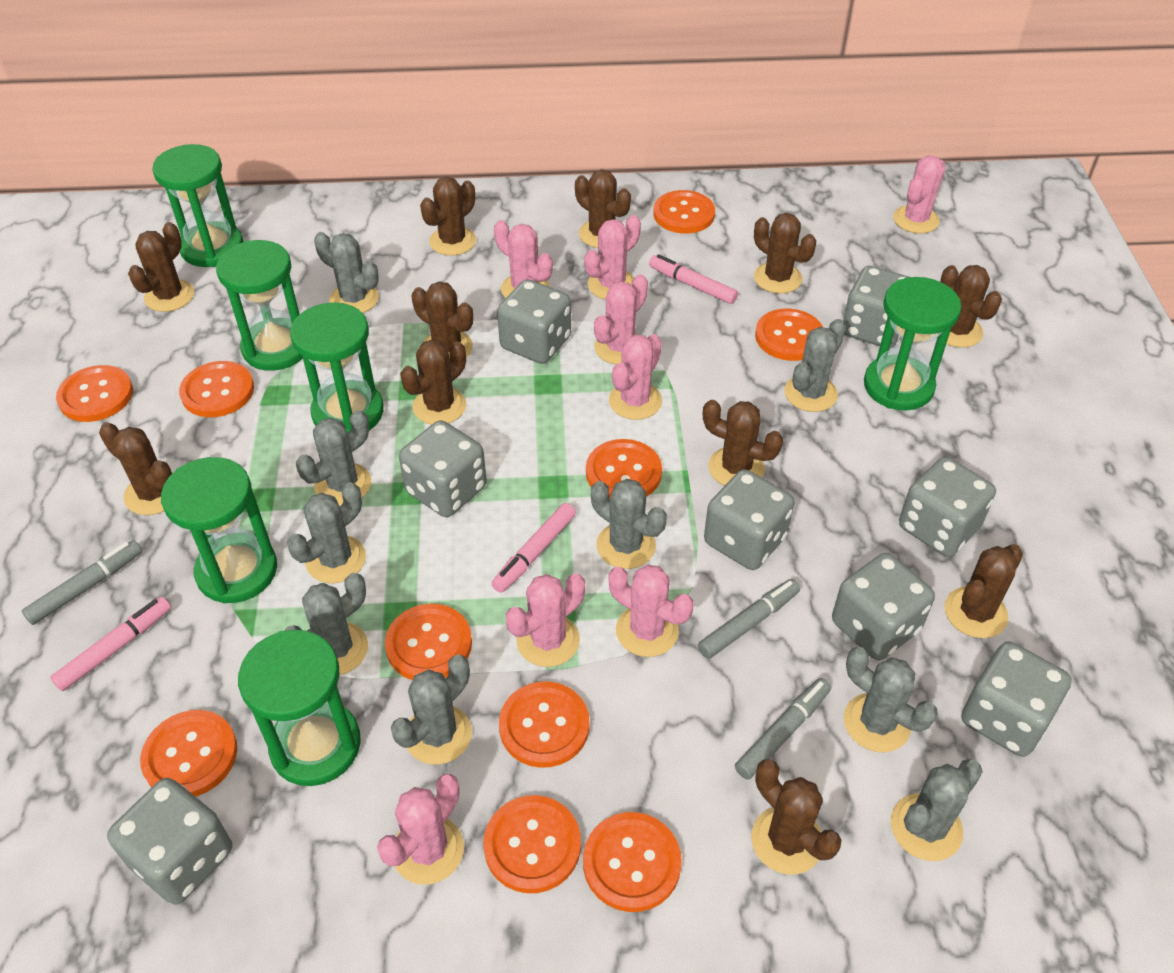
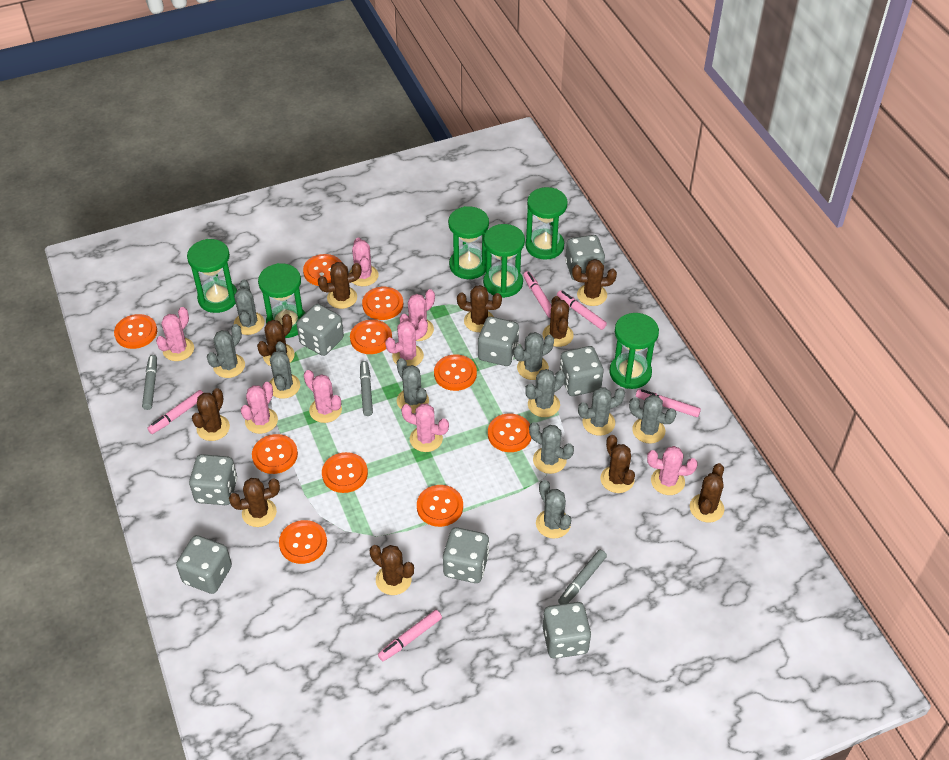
brown cactus: [99,422,172,515] [128,222,194,312] [400,340,466,425] [411,281,473,358] [420,177,476,256] [575,170,631,248] [703,400,783,486] [751,759,841,875] [754,213,816,294] [937,265,1002,348] [945,544,1023,638] = 11 -> [192,388,230,441] [229,478,280,527] [257,314,295,366] [318,262,361,309] [370,545,414,595] [457,285,502,332] [543,296,574,347] [572,259,617,306] [600,435,635,493] [690,463,725,522] = 10
grey cactus: [284,573,368,675] [287,482,366,583] [296,410,371,506] [314,232,379,313] [391,655,472,765] [591,479,667,569] [784,319,846,412] [844,647,938,752] [891,759,983,861] = 9 -> [207,324,245,378] [234,280,265,335] [269,341,300,399] [397,358,429,413] [514,332,554,380] [525,369,565,417] [529,422,574,474] [536,480,571,539] [578,387,625,436] [629,395,677,444] = 10
pink marker: [50,597,171,691] [491,503,576,593] [649,254,738,304] = 3 -> [147,390,203,434] [378,610,442,661] [523,271,551,318] [557,290,607,330] [636,389,701,417] = 5

